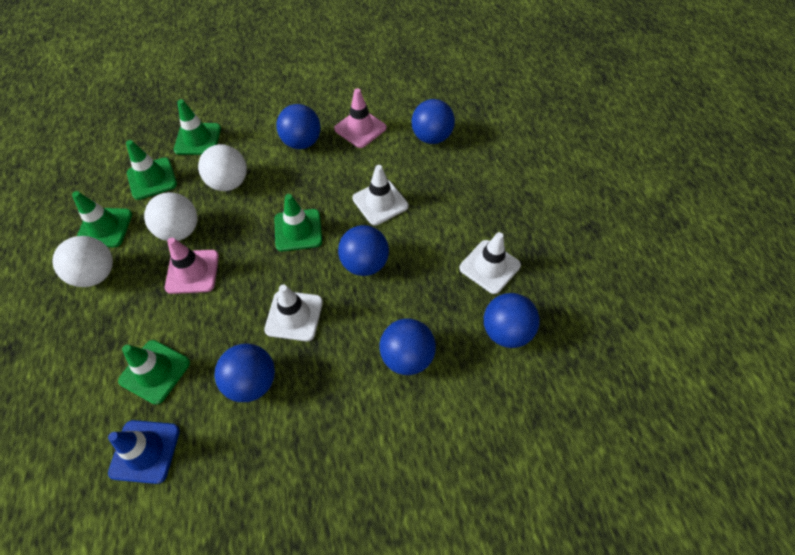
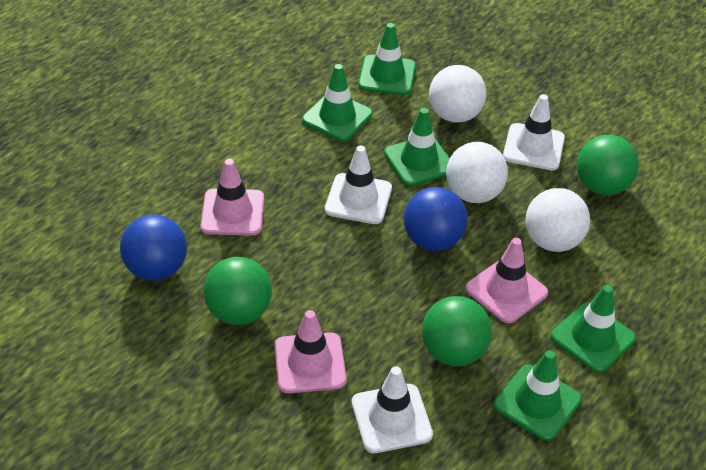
blue ball: [215,343,275,402] [276,104,321,149] [338,225,389,276] [380,318,436,375] [412,99,455,144] [484,293,540,348] = 6 -> [120,215,187,281] [404,187,468,251] = 2
blue traffic cone: [108,420,180,484] = 1 -> none = 0
green ball: none = 0 -> [203,257,272,325] [422,296,492,366] [577,135,639,195] = 3
pink traffic cone: [165,238,219,294] [334,88,386,148] = 2 -> [200,159,264,236] [274,310,346,393] [466,238,548,323] = 3

